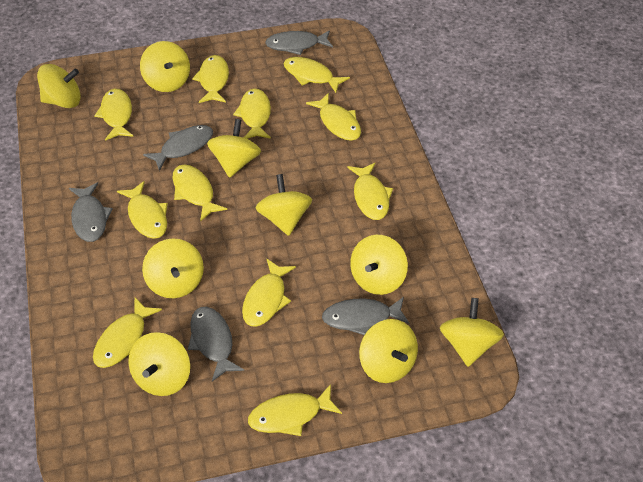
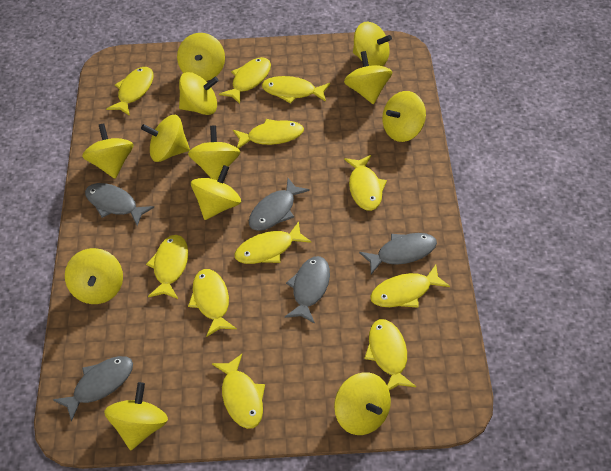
yellow spinning top: [37,64,81,108] [128,332,190,396] [140,41,190,92] [142,238,204,298] [207,119,261,178] [256,174,312,236] [350,235,408,295] [359,319,418,383] [440,298,504,367] = 9 -> [65,248,123,304] [82,123,134,179] [104,382,168,450] [141,115,190,162] [177,33,225,81] [179,72,219,115] [188,126,240,180] [191,165,241,220] [334,372,391,435] [344,51,392,104] [353,22,392,66] [382,91,426,142] = 12

